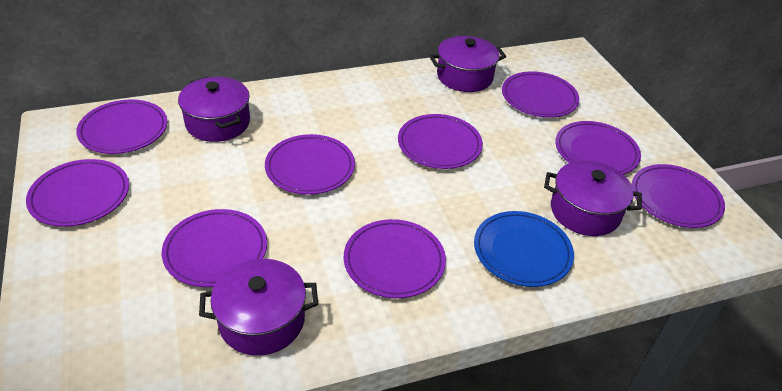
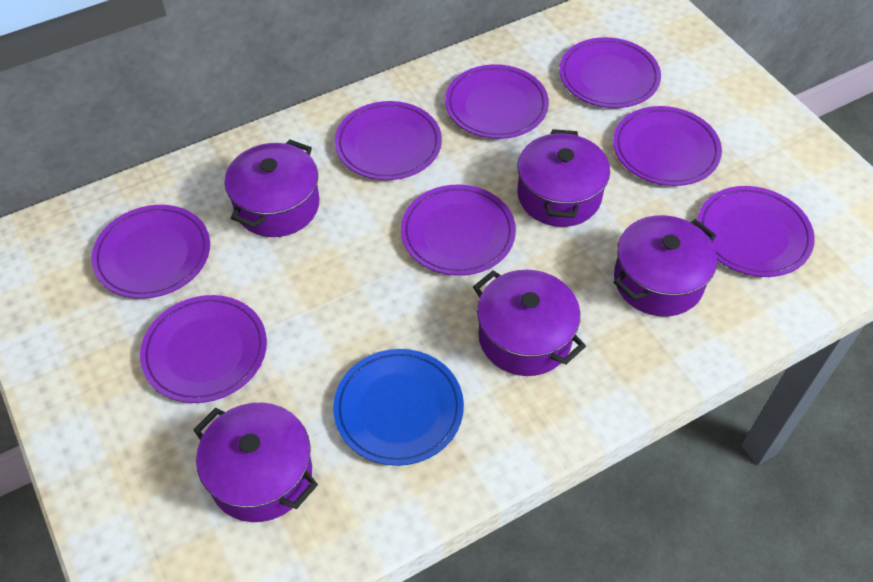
purple plate: [26,159,129,227] [76,99,167,154] [162,209,267,287] [265,134,355,195] [344,219,446,298] [398,114,483,169] [502,71,579,118] [555,121,641,174] [632,164,725,228] = 9 -> [91,205,210,299] [140,295,267,403] [335,101,442,180] [401,185,516,276] [445,64,549,139] [559,37,661,108] [613,106,722,186] [697,186,815,277] = 8
purple pot: [178,76,250,142] [199,259,318,356] [429,36,506,92] [544,160,642,236] = 4 -> [194,403,318,522] [225,139,319,237] [473,270,586,376] [517,129,610,227] [613,215,717,317] = 5

